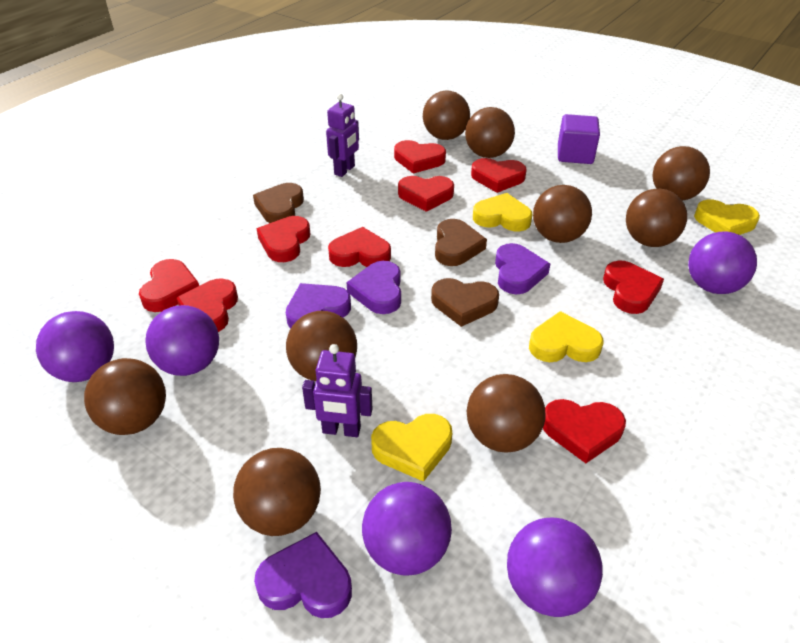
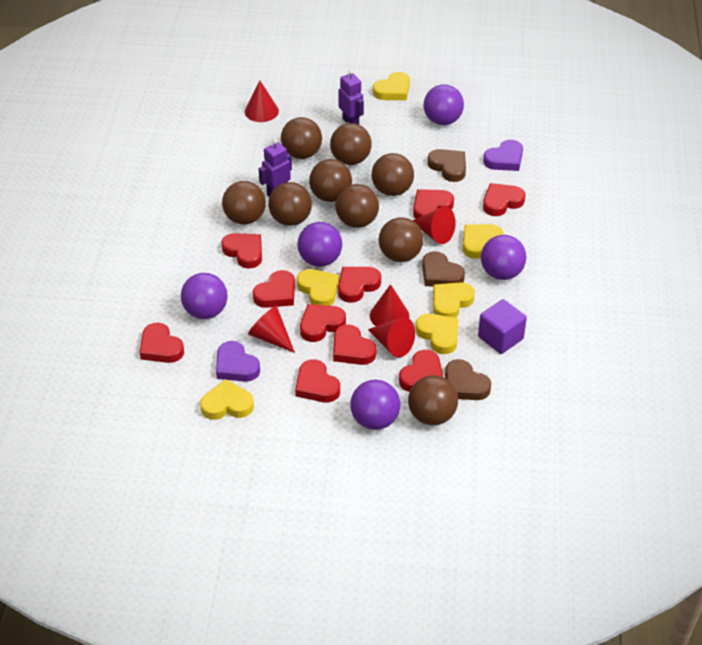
purple heart: [254,532,352,618] [286,283,351,328] [346,261,401,314] [495,243,550,294] = 4 -> [216,341,260,382] [483,140,523,171] = 2
red cone: none = 0 -> [245,80,279,122] [248,306,295,353] [368,317,415,357] [370,284,409,326] [412,206,456,244] = 5
red heart: [139,259,199,312] [177,278,238,332] [257,216,311,262] [328,227,391,267] [394,140,446,174] [398,176,454,212] [471,158,527,193] [543,399,626,463] [603,261,664,314] = 9 -> [140,323,184,363] [221,233,262,269] [253,270,295,308] [295,359,340,402] [300,304,346,342] [333,324,376,365] [338,267,381,303] [399,350,444,392] [413,189,454,219] [483,183,526,216] = 10
yellow heart: [371,414,452,482] [473,193,532,231] [529,311,603,362] [694,199,760,235] = 4 -> [200,379,254,420] [297,269,339,306] [373,72,410,100] [416,314,458,354] [433,282,475,318] [462,224,504,259] = 6

